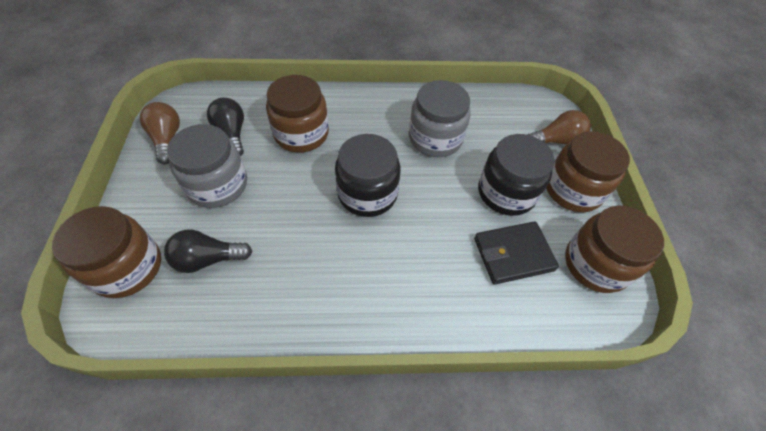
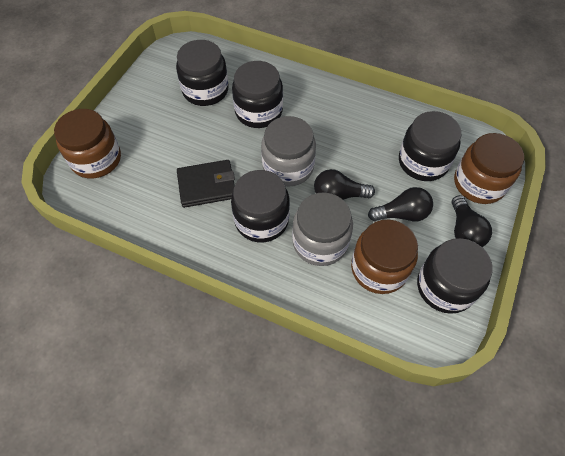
black jar: [335,134,400,217] [478,134,555,216] = 2 -> [176,40,229,106] [231,170,290,242] [232,61,283,128] [399,111,461,181] [417,238,493,314] = 5
black light bulb: [164,230,252,273] [207,98,244,156] = 2 -> [314,169,375,200] [368,187,433,222] [452,195,492,247] = 3
brown jar: [52,206,161,298] [266,75,329,153] [546,131,630,212] [565,206,664,293] = 4 -> [54,109,121,179] [351,219,418,294] [454,133,524,204] = 3
brown light bulb: [140,102,180,164] [528,110,591,145] = 2 -> none = 0

